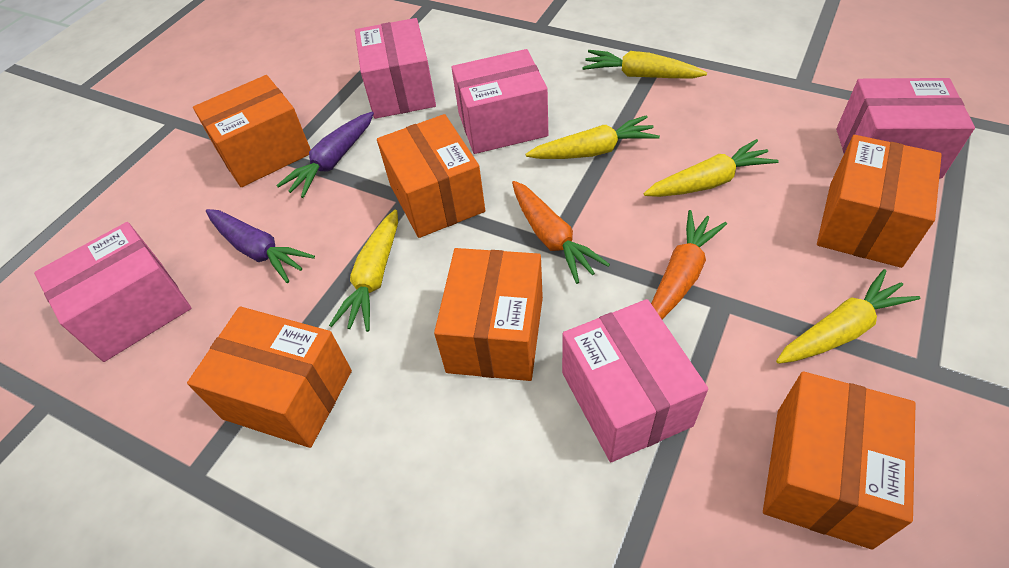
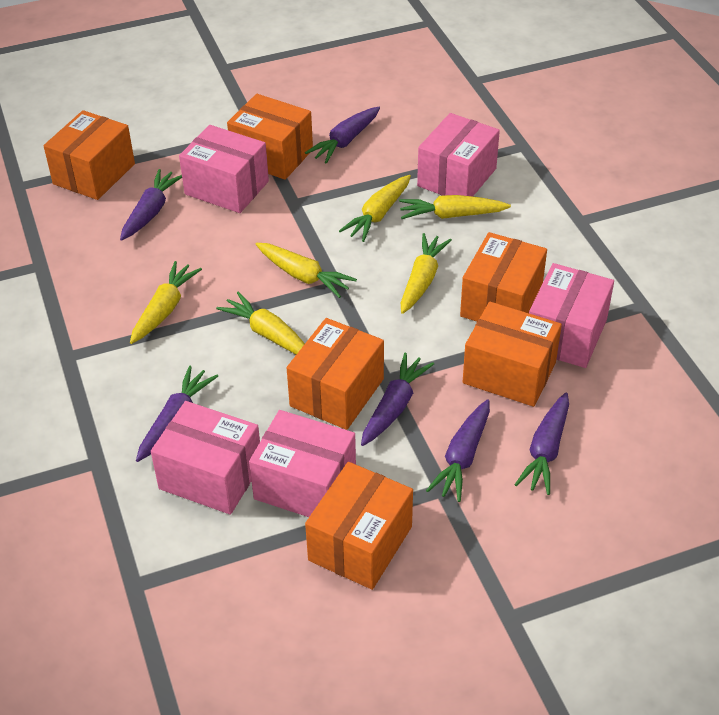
orange carrot: [512,181,610,284] [651,210,727,319] = 2 -> none = 0
purple carrot: [206,209,315,283] [276,112,374,198] = 2 -> [120,169,182,241] [136,366,218,462] [305,107,380,164] [361,353,434,446] [426,399,490,502] [514,392,569,495] = 6
yellow carrot: [329,210,398,332] [526,115,660,159] [582,50,707,79] [644,139,779,197] [776,269,921,364] = 5 -> [130,261,202,344] [216,291,305,355] [256,243,357,298] [339,175,411,242] [399,195,511,219] [401,233,452,314] = 6

